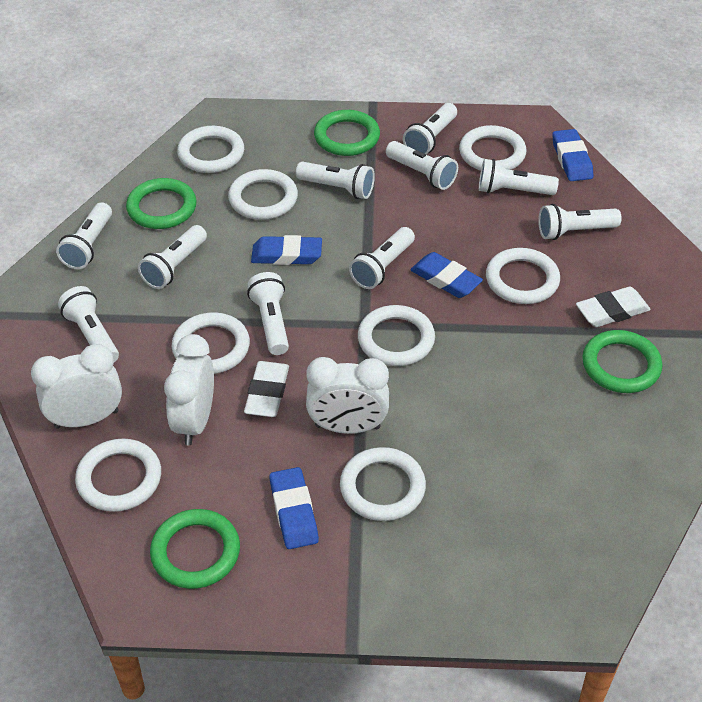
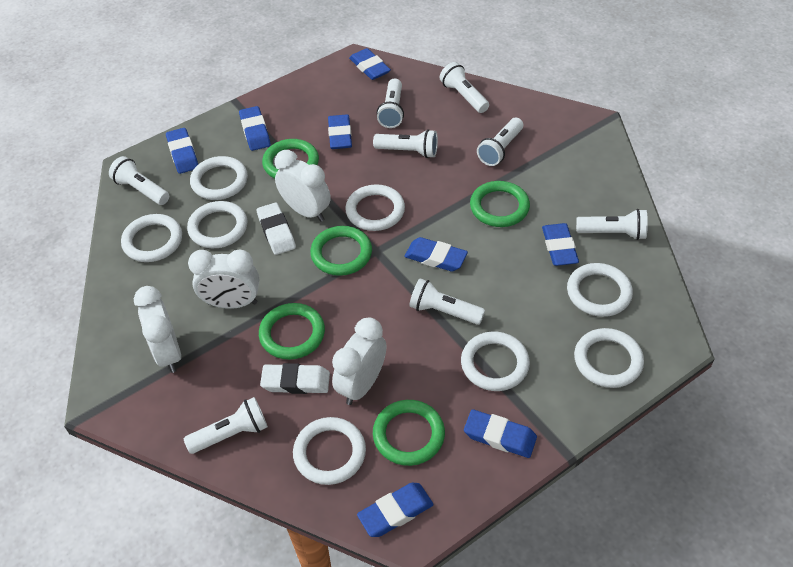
blue eraser: [251,235,322,265] [270,467,319,549] [410,252,483,298] [552,129,593,181] = 4 -> [166,128,198,174] [239,106,271,151] [328,114,352,149] [349,48,391,80] [357,483,434,537] [404,237,468,271] [464,409,537,458] [542,223,579,266] = 8
green ring: [126,178,197,229] [150,509,240,589] [314,110,380,156] [582,330,662,393] = 4 -> [259,303,325,360] [262,139,319,179] [310,226,372,276] [373,400,445,466] [470,181,530,227] = 5
white clock: [31,344,122,429] [164,334,214,445] [306,357,389,434] = 3 -> [134,286,181,373] [188,250,259,309] [274,150,331,222] [332,318,386,405] = 4
white flashlight: [56,202,112,269] [58,286,119,362] [138,225,207,289] [247,272,289,355] [296,162,375,199] [349,227,415,289] [386,141,458,190] [403,103,457,154] [479,159,559,195] [538,204,622,240] = 10 -> [109,156,169,205] [184,397,268,454] [373,129,438,158] [377,78,404,128] [409,278,485,325] [440,62,489,113] [477,118,523,166] [576,209,648,240] = 8

